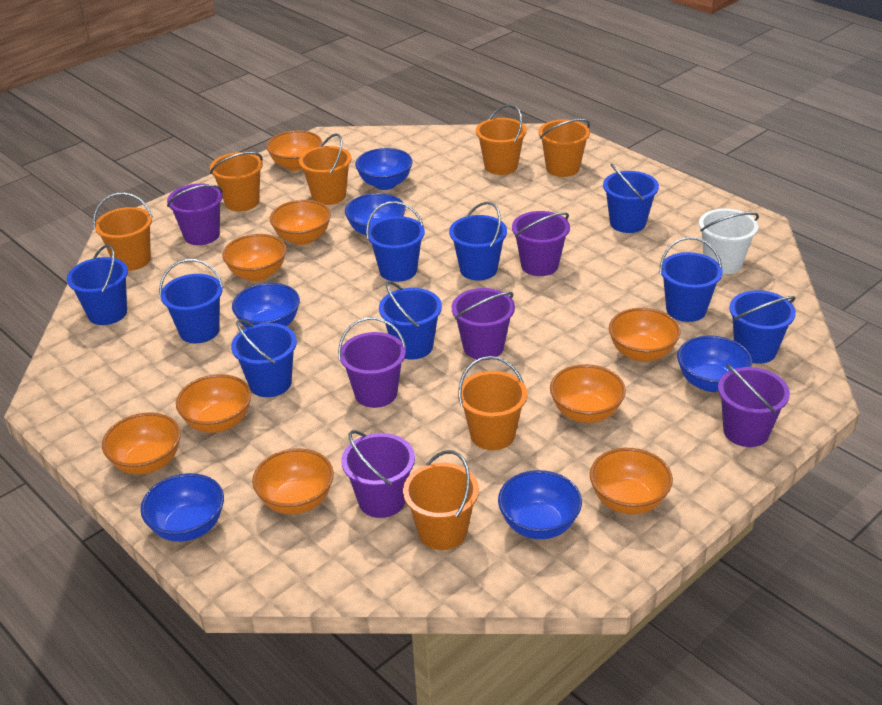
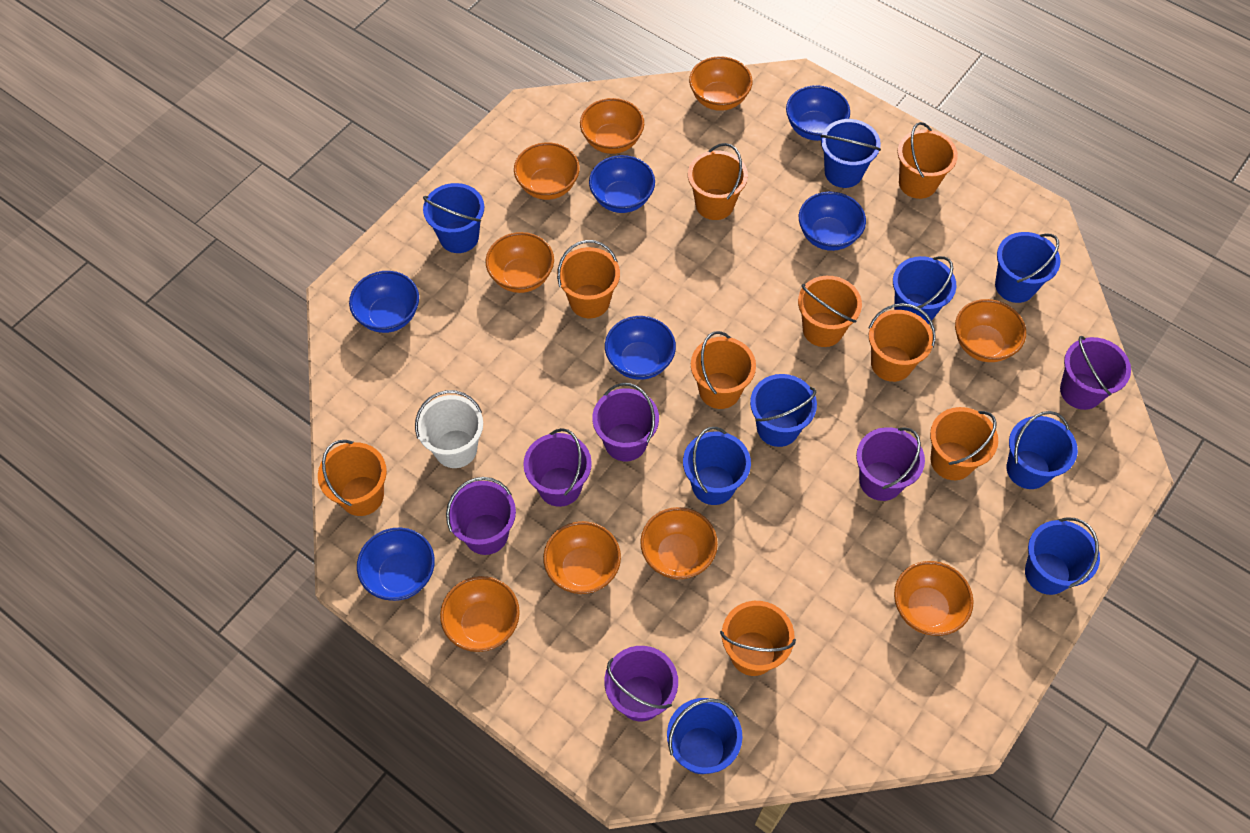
orange bucket: [93,192,153,271] [210,152,263,211] [299,133,351,205] [403,450,479,550] [458,356,527,450] [476,104,527,175] [539,119,590,177] = 7 -> [318,440,387,516] [557,240,620,318] [688,143,748,220] [691,331,756,409] [720,601,796,676] [798,276,862,347] [868,303,936,382] [897,122,958,199] [930,407,998,480] = 9

